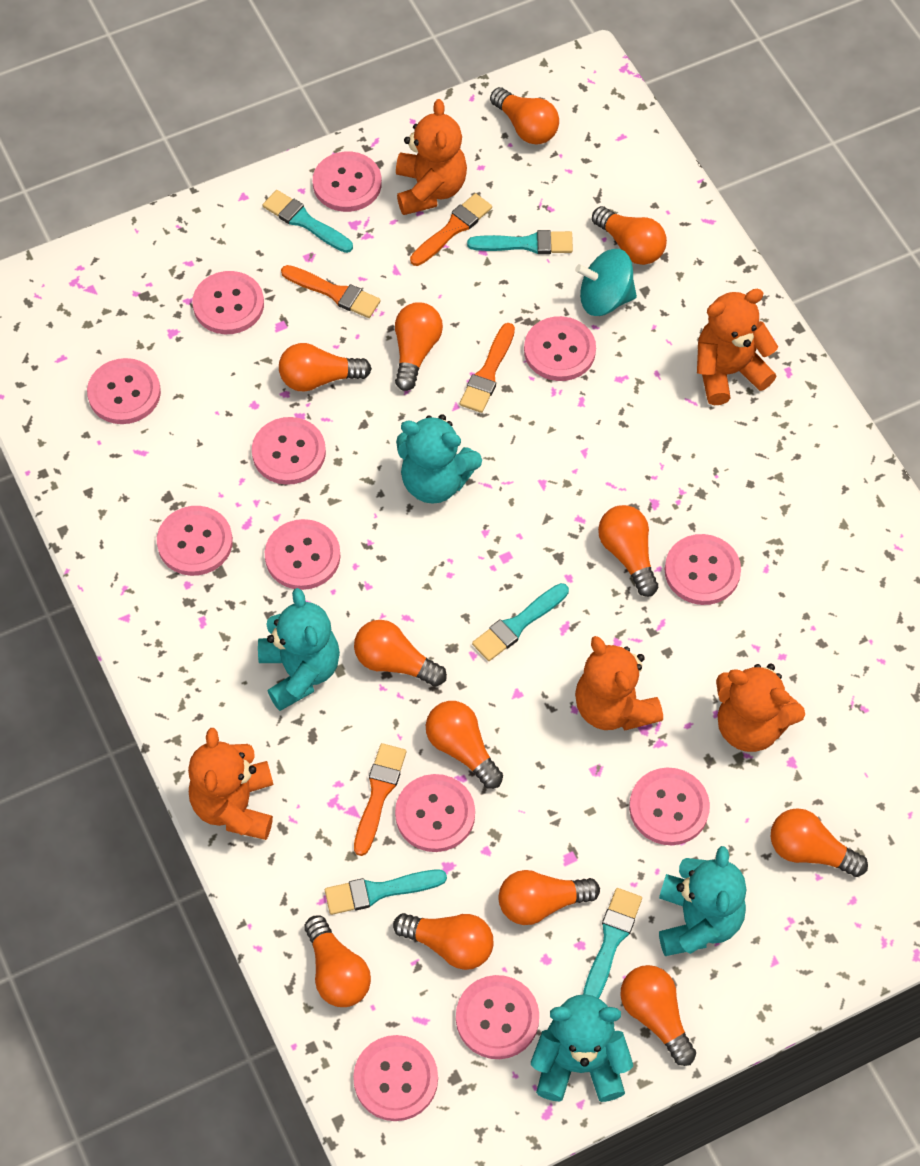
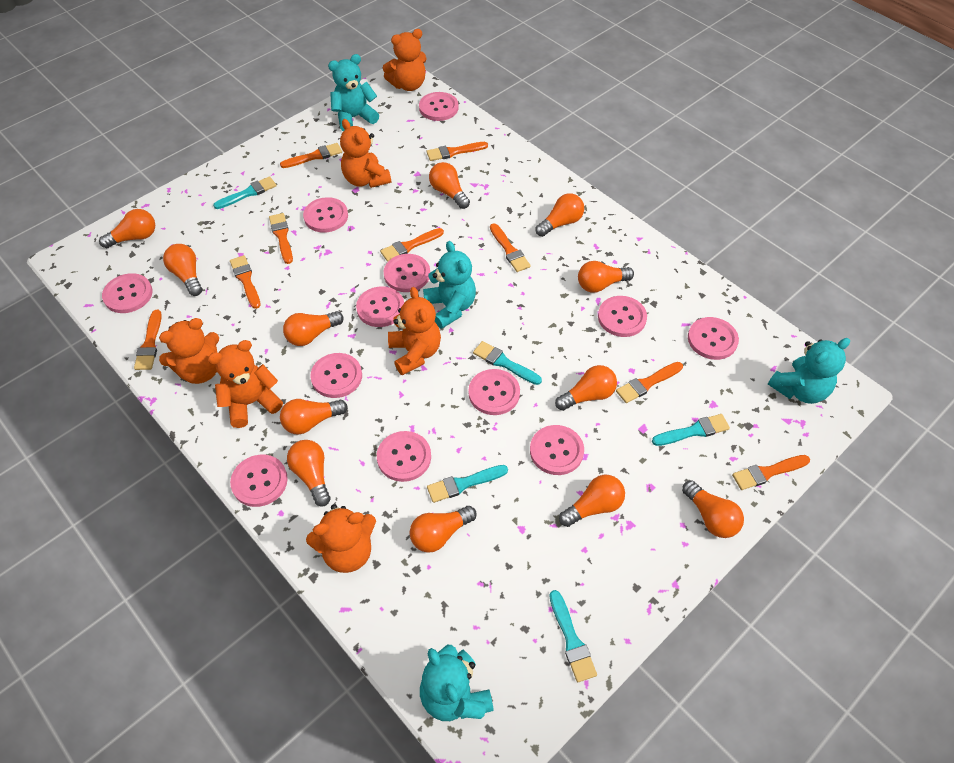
orange brush: [281,265,381,318] [354,743,406,856] [410,193,492,266] [460,323,515,413] = 4 -> [134,310,162,370] [230,255,261,309] [269,213,293,264] [280,143,342,168] [380,228,444,262] [426,142,488,161] [490,223,531,272] [616,362,683,403] [732,455,810,490] = 9
orange teddy bear: [188,728,273,840] [396,99,467,215] [575,636,663,731] [697,289,778,405] [716,664,805,752] = 5 -> [159,318,219,384] [208,340,283,428] [306,504,376,573] [340,119,391,188] [383,29,427,91] [388,287,441,375] = 6
turquoise spinning top: [575,249,637,316] = 1 -> none = 0

